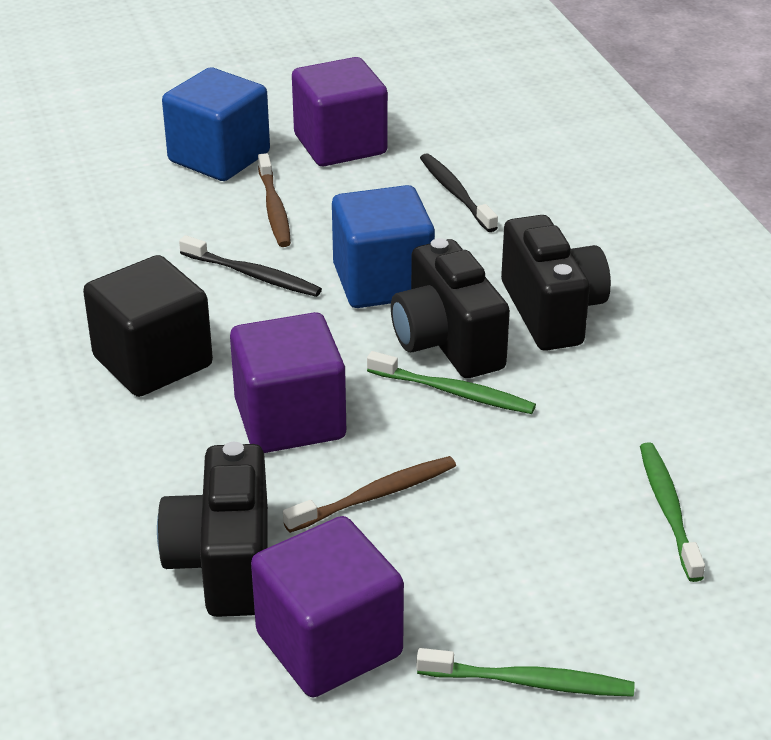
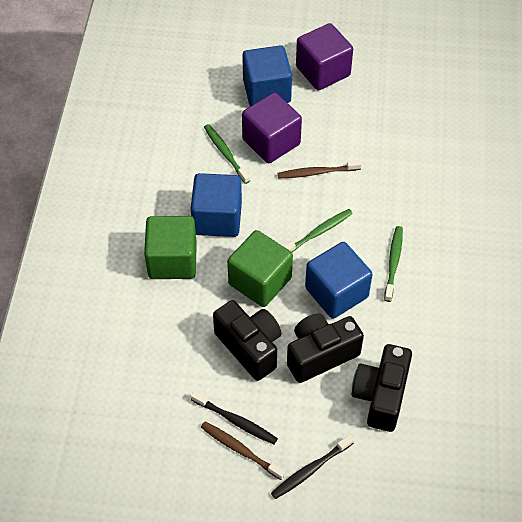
black cube: [83,255,213,397] = 1 -> none = 0
blue cube: [162,68,270,181] [332,185,435,308] = 2 -> [191,173,242,237] [242,45,292,106] [305,242,372,319] = 3
green cube: none = 0 -> [144,216,197,279] [227,230,293,307] = 2
purple cube: [230,312,346,453] [251,516,404,697] [292,57,388,166] = 3 -> [242,93,302,163] [296,23,353,90] = 2

